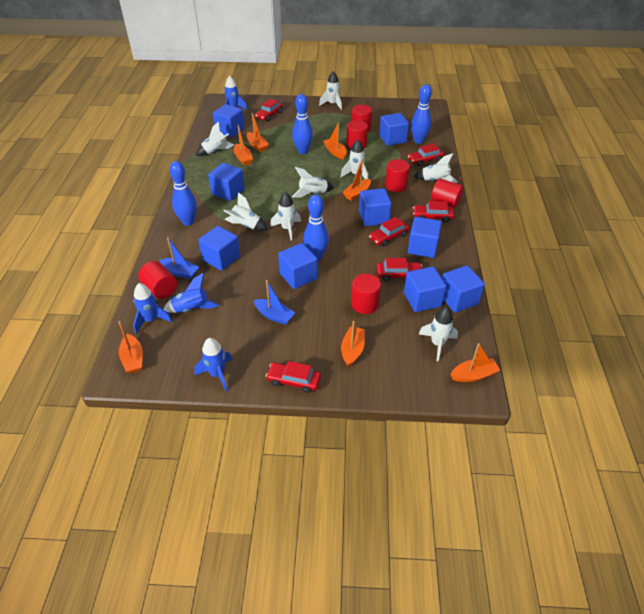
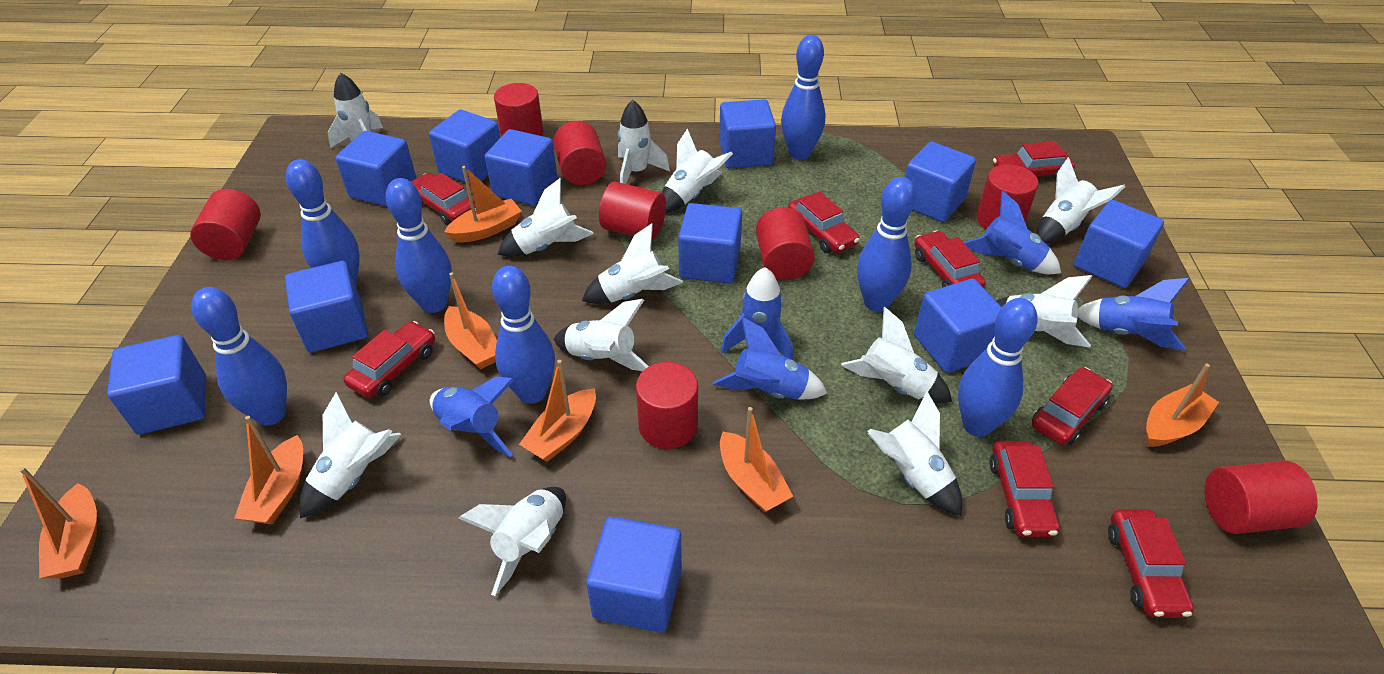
blue boat: [160,237,199,279] [253,280,295,325] = 2 -> none = 0
blue bowling pin: [169,161,197,226] [292,94,313,154] [303,195,329,260] [411,84,432,144] = 4 -> [191,287,287,425] [286,159,360,286] [385,178,452,313] [492,266,555,404] [781,35,825,160] [857,177,916,312] [958,298,1038,437] = 7
blue cube: [198,226,240,271] [208,163,245,201] [213,104,244,137] [278,243,318,289] [359,188,392,226] [379,113,409,146] [404,266,446,312] [408,217,442,258] [442,265,485,313] = 9 -> [107,335,206,435] [285,261,368,353] [335,131,417,207] [429,110,500,184] [485,129,557,206] [586,517,682,633] [678,203,742,284] [719,99,776,168] [905,141,976,222] [914,278,1002,373] [1074,200,1164,288] = 11
blue rocket: [133,283,172,334] [164,273,219,313] [194,338,232,391] [224,76,247,110] = 4 -> [430,376,515,457] [713,317,827,400] [721,267,793,360] [963,190,1061,274] [1078,278,1189,350] = 5
red car: [255,99,283,121] [266,361,321,393] [369,217,409,246] [377,258,422,281] [408,143,444,166] [413,201,454,223] = 6 -> [343,321,435,398] [410,173,475,225] [788,191,860,253] [914,230,986,288] [990,441,1060,537] [993,141,1075,180] [1032,367,1113,445] [1108,509,1194,618] = 8
red cylinder: [138,261,177,299] [346,120,368,149] [351,274,381,314] [352,105,372,132] [385,159,410,192] [431,178,464,208] = 6 -> [190,189,261,260] [494,83,543,137] [553,121,606,185] [599,182,666,240] [636,362,698,449] [756,207,815,280] [976,164,1039,229] [1205,461,1318,534] = 8
white rocket: [196,121,234,156] [223,192,268,231] [270,192,301,240] [292,167,334,198] [319,71,342,110] [341,139,368,179] [414,153,458,183] [419,307,458,362] = 8 -> [299,392,402,518] [328,73,383,148] [458,487,566,596] [497,178,594,257] [553,299,649,371] [582,223,683,304] [618,100,670,184] [662,128,733,213] [841,307,952,403] [868,391,962,516] [996,275,1093,347] [1037,157,1125,244] = 12

